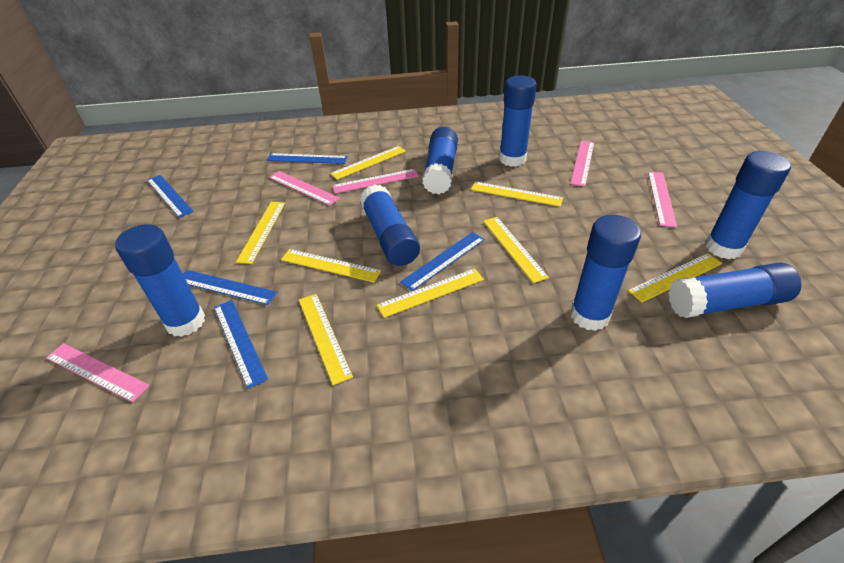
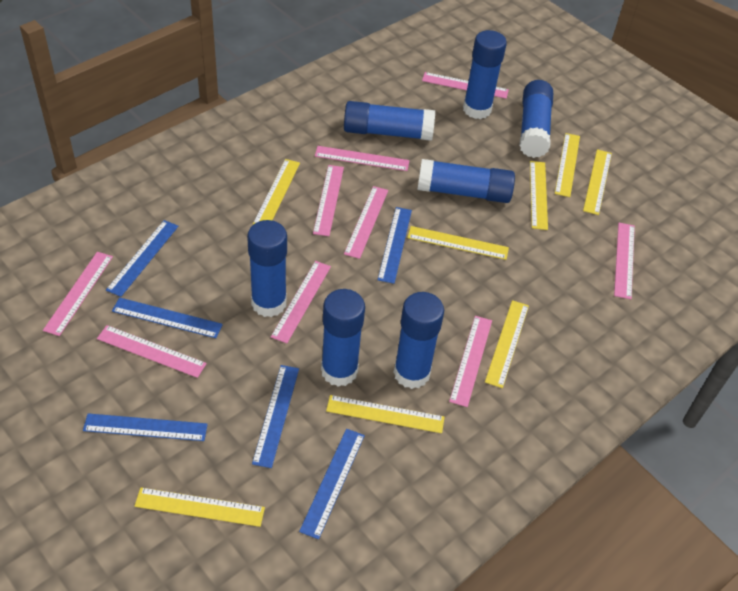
blue ruler: [147,175,194,218] [183,270,278,305] [214,300,268,389] [267,153,348,164] [400,232,485,291] = 5 -> [83,413,208,441] [106,220,179,297] [112,298,223,338] [252,365,299,468] [299,429,365,539] [378,207,412,284] = 6
pink ruler: [46,343,150,402] [269,171,340,206] [332,169,419,194] [570,141,594,187] [648,172,677,227] = 5 -> [43,252,113,336] [97,325,207,378] [271,261,331,343] [313,165,344,236] [315,146,409,171] [344,186,388,259] [422,72,509,99] [449,316,492,407] [614,223,635,299] = 9

